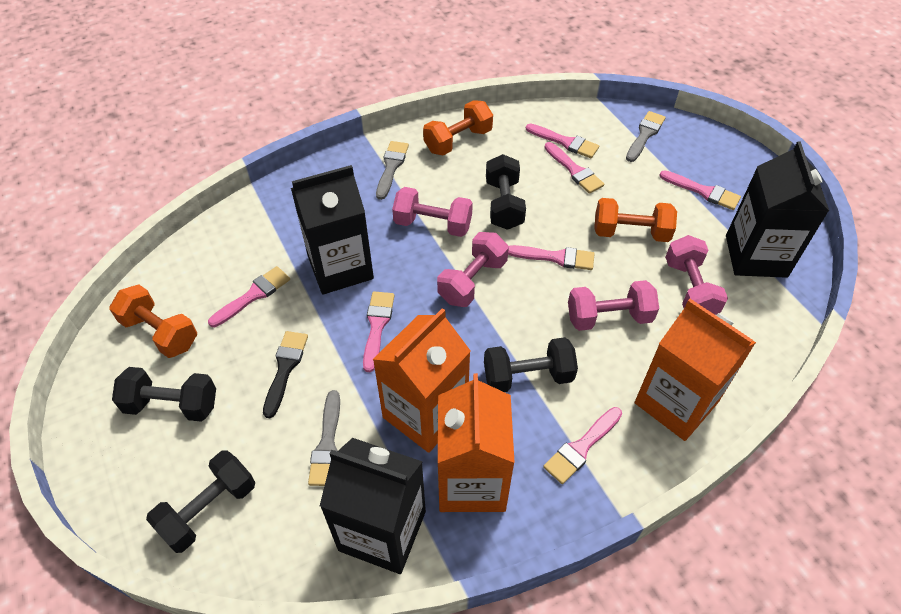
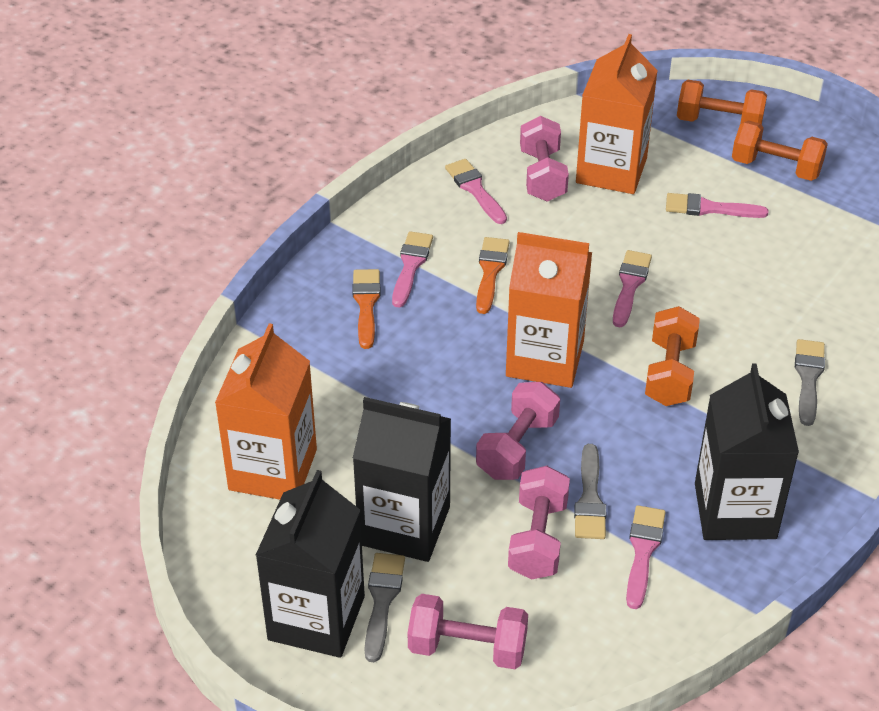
black brush: [263,331,308,418] = 1 -> none = 0
black dumbbell: [112,367,216,422] [146,450,255,553] [484,337,578,392] [486,154,526,230] = 4 -> none = 0
orange brush: none = 0 -> [352,269,380,349] [476,237,510,314] = 2
pink brush: [208,266,290,327] [363,291,395,372] [508,245,594,270] [526,123,599,158] [543,407,622,484] [544,142,604,194] [659,170,741,210] = 7 -> [392,231,433,308] [445,159,507,224] [613,250,652,327] [626,505,666,609] [666,193,768,218] = 5

